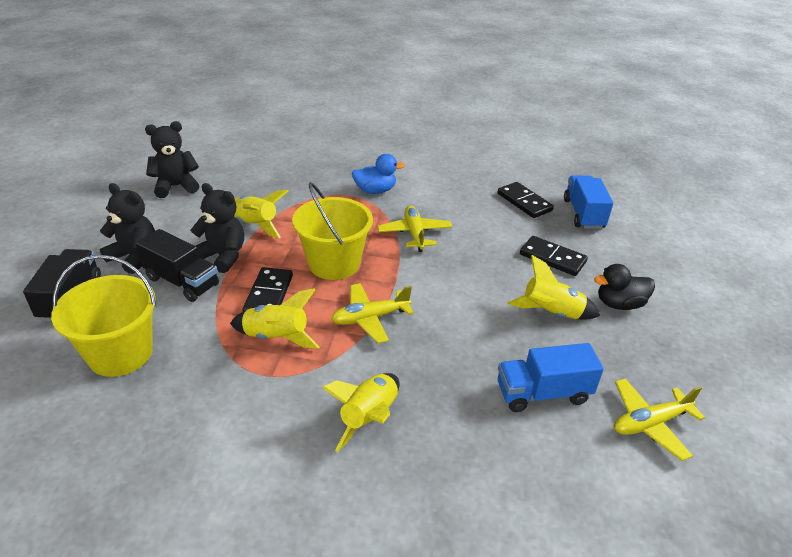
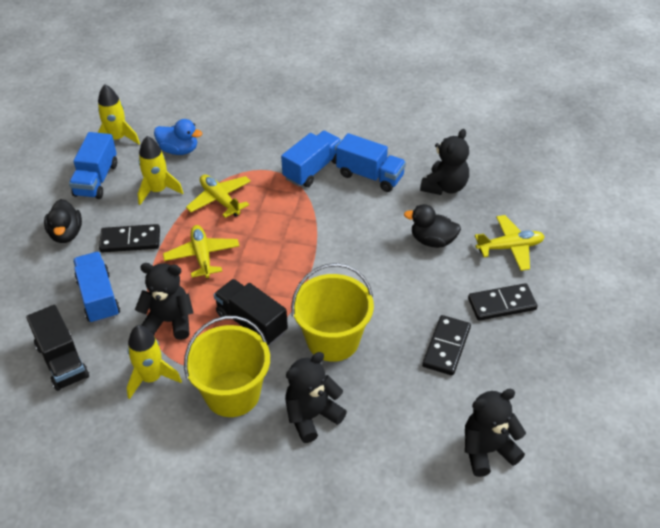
black duck: [594,264,655,310] = 1 -> [44,199,82,243] [404,204,461,248] = 2
black teddy bear: [100,183,155,274] [145,121,199,198] [190,183,244,273] = 3 -> [135,263,194,340] [285,352,347,443] [420,129,469,195] [465,389,526,477] = 4
blue truck: [498,343,604,412] [564,175,613,229] = 2 -> [69,132,117,199] [73,252,120,324] [281,131,342,187] [336,133,406,192] = 4
yellow rocket: [230,288,319,349] [234,190,288,238] [322,373,399,452] [508,255,601,319] = 4 -> [98,84,140,144] [127,325,182,399] [138,136,183,205] = 3

